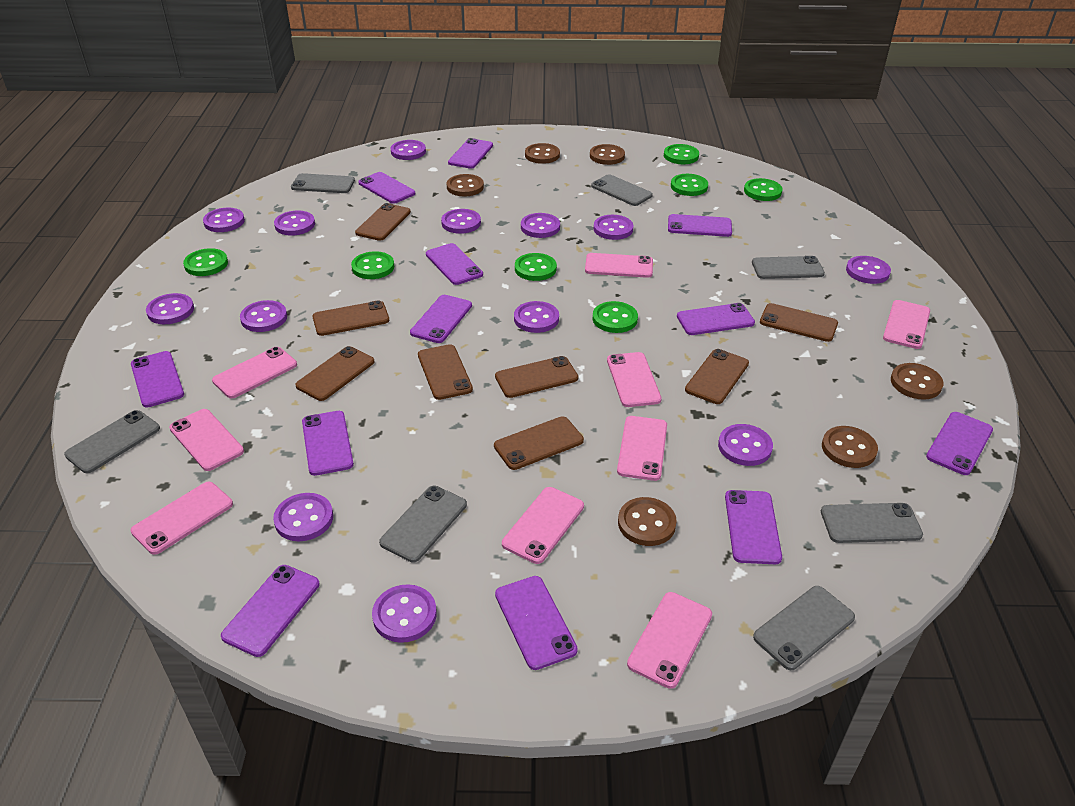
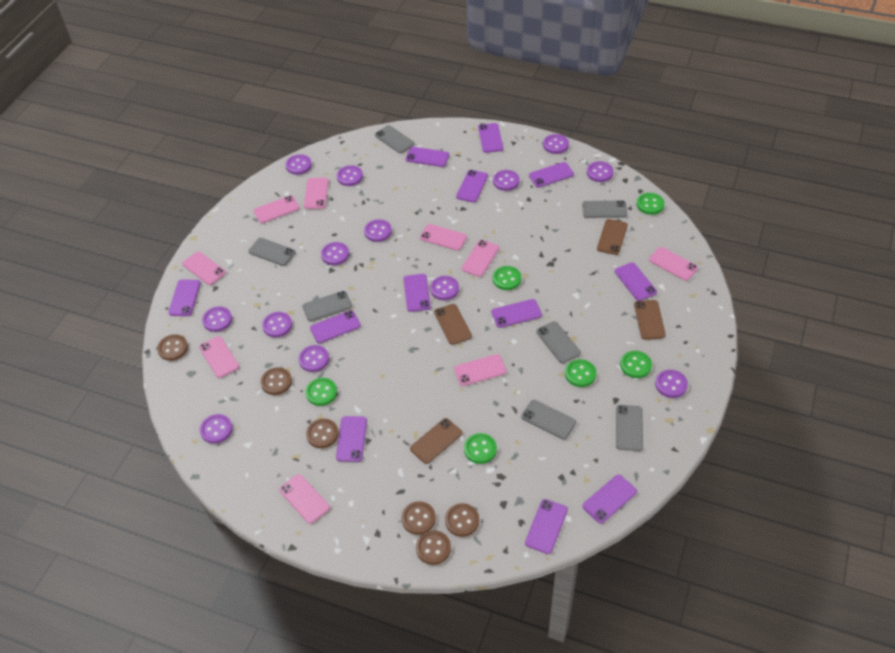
brown phone: [295,346,374,401] [313,300,389,336] [355,203,411,241] [418,344,473,400] [494,416,584,470] [495,356,579,398] [685,349,749,404] [760,303,838,342] = 8 -> [410,418,462,464] [434,304,472,345] [597,219,628,255] [634,300,666,340] = 4
green button: [183,248,228,276] [351,251,394,279] [515,253,557,281] [593,301,638,333] [664,144,699,164] [671,174,708,196] [744,178,782,201] = 7 -> [306,378,337,406] [464,433,497,464] [493,266,521,290] [565,359,596,387] [620,351,652,378] [637,193,665,215] = 6

